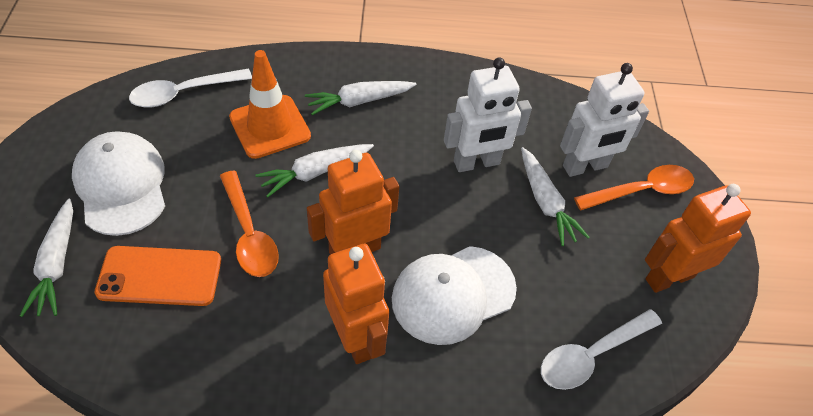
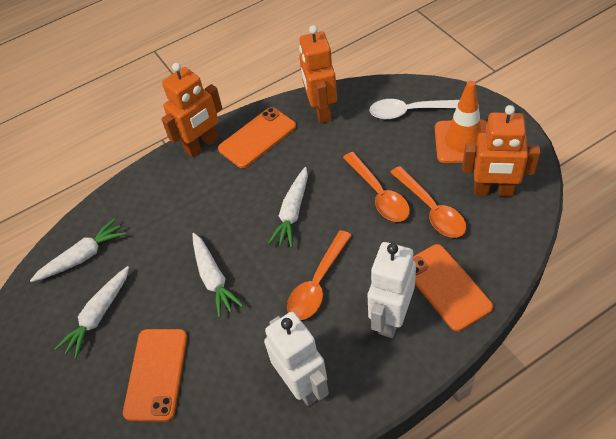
orange phone: [95,246,221,306] = 1 -> [123,329,187,422] [218,107,296,168] [413,244,493,331] = 3
orange spoon: [220,171,279,277] [574,165,694,210] = 2 -> [287,230,352,320] [343,152,410,222] [390,166,466,238] = 3
white cap: [72,131,165,236] [392,246,517,345] = 2 -> none = 0
white spoon: [129,69,252,108] [541,309,662,390] = 2 -> [369,99,460,119] = 1

